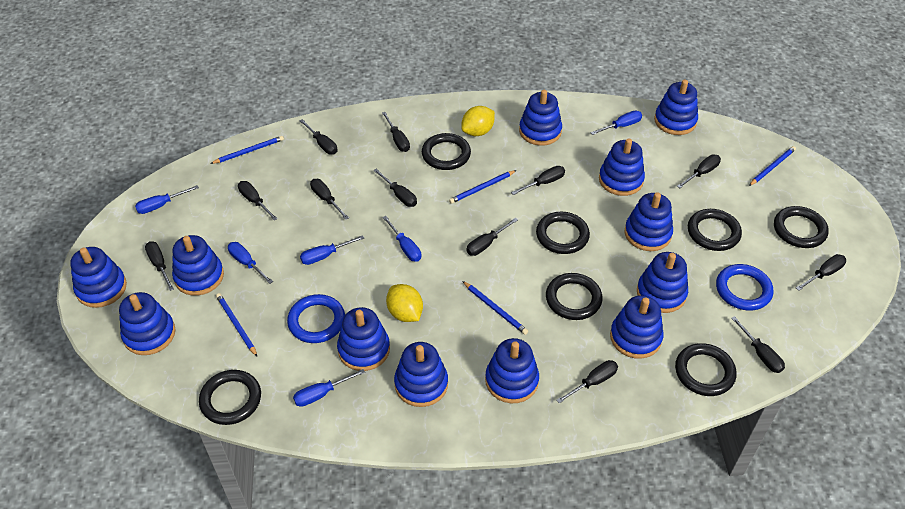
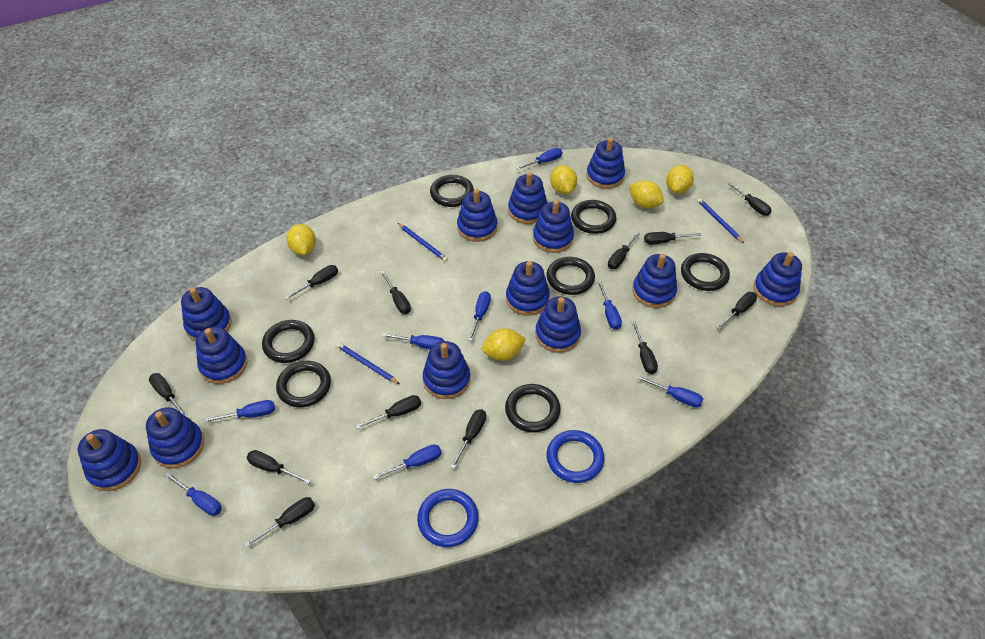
blue pencil: [210,136,284,164] [216,293,257,356] [449,170,517,204] [462,281,528,335] [749,146,796,186] = 5 -> [336,343,400,384] [398,223,448,262] [697,198,744,243] = 3
blue screwdriver: [135,185,199,214] [228,242,273,284] [293,369,365,407] [300,235,364,265] [383,216,421,262] [590,111,642,135] = 6 -> [165,473,222,516] [204,400,275,423] [372,444,442,480] [382,333,444,350] [468,291,491,341] [517,148,563,170] [597,281,622,330] [637,376,703,408] = 8
blue stacking toy: [70,247,127,308] [119,292,175,355] [172,235,224,296] [337,307,390,371] [394,342,448,407] [485,338,539,403] [519,90,562,146] [599,138,645,196] [610,295,663,359] [625,192,673,251] [637,252,688,313] [654,80,698,135] = 12 -> [78,429,141,491] [146,407,204,468] [181,287,232,341] [196,327,247,384] [423,341,470,399] [457,189,497,242] [506,261,550,316] [508,172,548,224] [533,200,574,253] [535,297,581,352] [587,138,625,189] [632,254,677,308] [754,252,802,306] = 13
yellow lemon: [386,284,423,322] [461,106,495,136] = 2 -> [286,224,316,255] [482,328,526,361] [550,165,577,194] [629,180,664,208] [666,165,694,194] = 5

